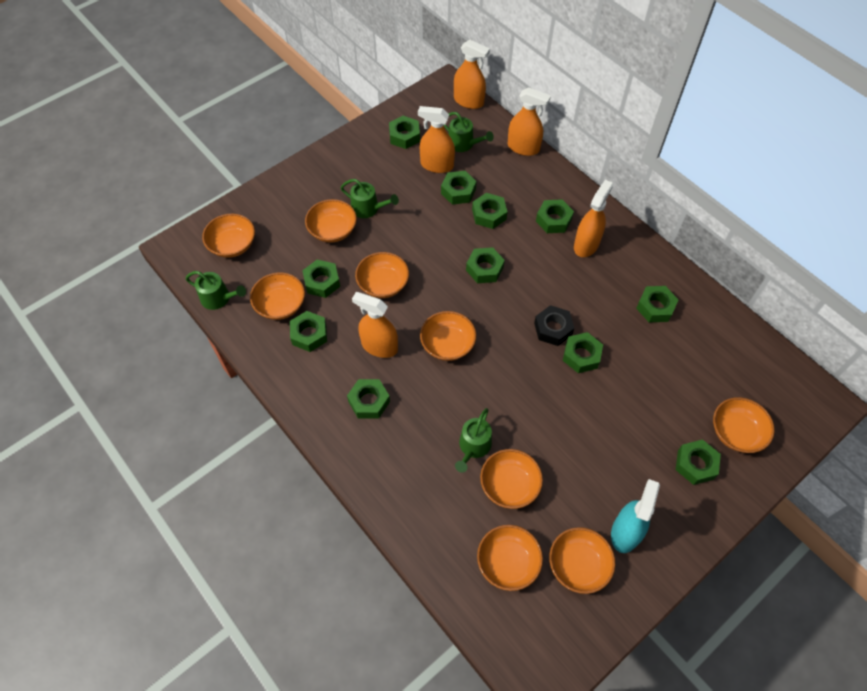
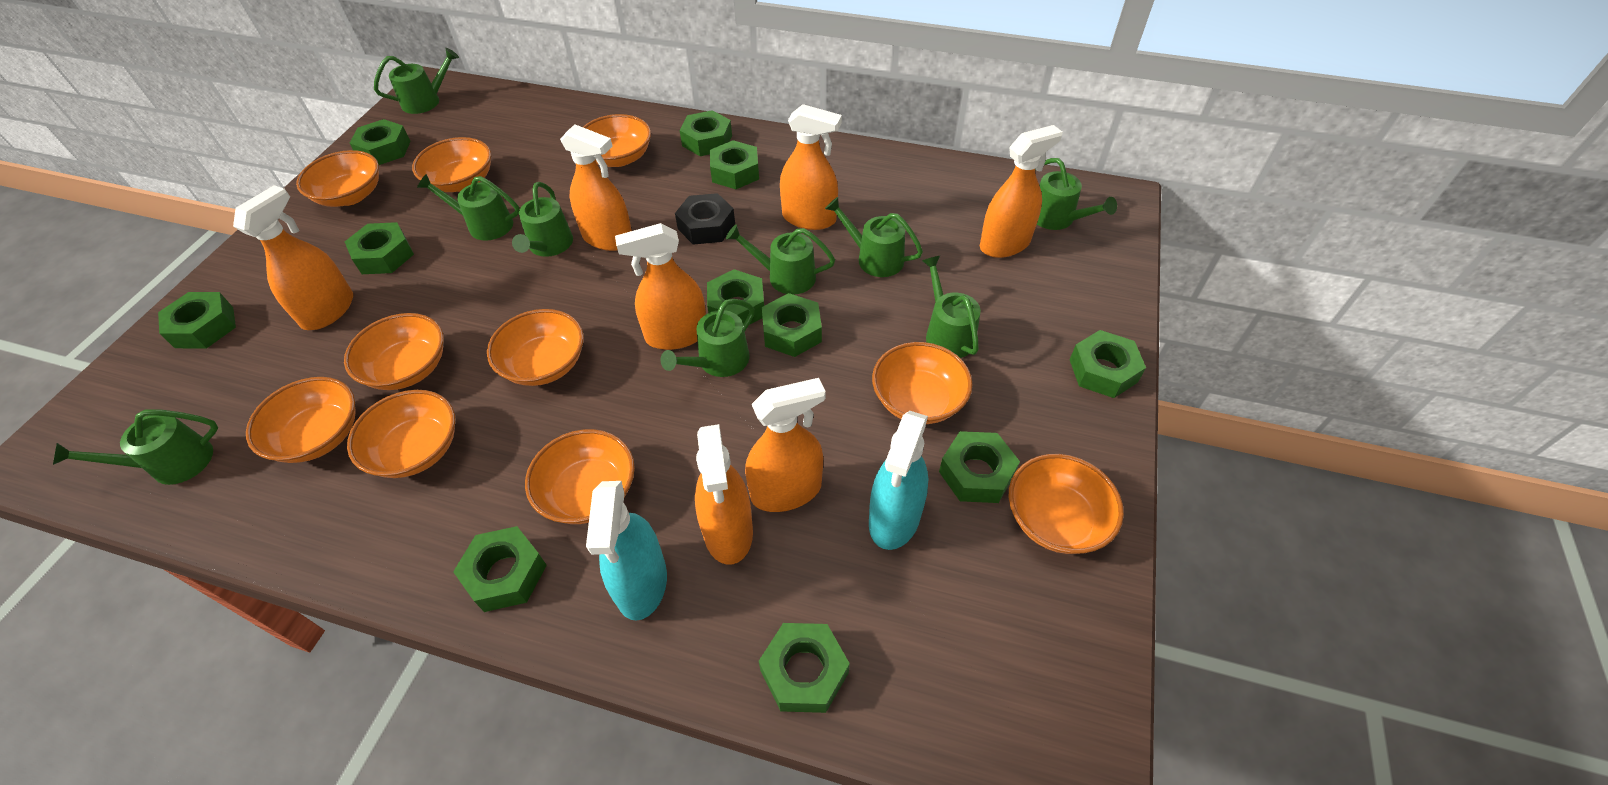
green watering can: [185,271,246,310] [340,179,399,218] [444,112,494,152] [455,408,492,473] = 4 -> [53,409,218,485] [374,48,459,114] [417,174,519,241] [512,182,573,257] [660,299,755,377] [726,224,835,295] [825,197,923,277] [922,256,981,358] [1035,158,1117,230] = 9
orange bowl: [202,214,255,258] [250,272,305,320] [305,199,357,243] [355,252,409,298] [420,311,476,361] [477,525,543,591] [480,449,543,509] [549,527,615,594] [713,397,775,453] = 9 -> [246,377,356,463] [296,150,379,207] [344,313,444,390] [347,390,455,478] [412,137,491,192] [487,309,584,386] [525,429,635,524] [583,114,651,167] [872,342,973,424] [1009,454,1124,554] = 10
orange spray bottle: [352,292,398,358] [418,106,455,173] [454,40,490,109] [508,87,551,156] [574,180,613,257] = 5 -> [233,186,353,330] [560,124,632,251] [615,223,706,350] [695,424,753,565] [745,378,826,512] [780,104,842,230] [980,125,1063,258] = 7
turquoise spray bottle: [611,479,660,553] = 1 -> [586,481,667,621] [869,411,928,550] = 2

